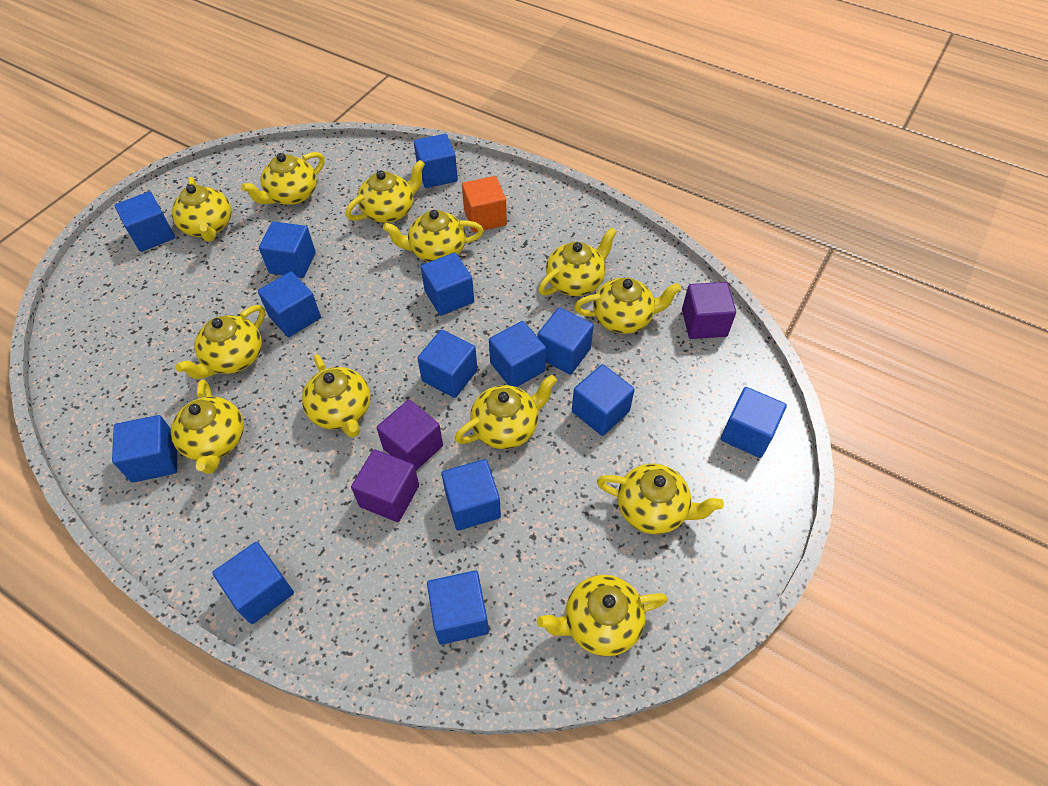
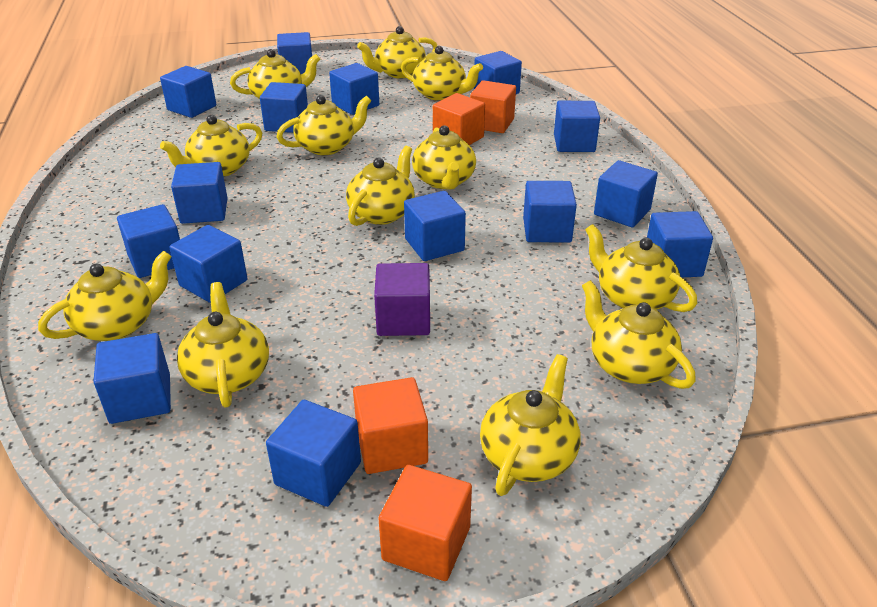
blue cube: [112,415,177,483] [114,191,175,252] [212,542,294,624] [258,271,321,337] [259,221,316,278] [414,134,458,188] [417,330,477,398] [421,252,474,316] [427,571,489,645] [442,459,501,531] [489,321,546,387] [537,307,594,375] [572,364,635,436] [721,387,787,458] = 14 -> [93,333,171,424] [117,204,180,278] [160,66,216,118] [169,225,247,303] [171,162,227,224] [260,82,308,133] [266,400,361,507] [277,32,312,74] [329,63,379,115] [404,191,466,261] [474,51,522,94] [523,181,577,242] [554,101,600,152] [594,160,658,228] [647,211,713,277] = 15
orange cube: [462,176,507,232] = 1 -> [353,377,428,474] [378,465,472,581] [433,93,485,145] [470,80,516,133] = 4
purple cube: [351,449,419,522] [377,400,443,471] [682,282,736,339] = 3 -> [374,263,430,336] = 1

